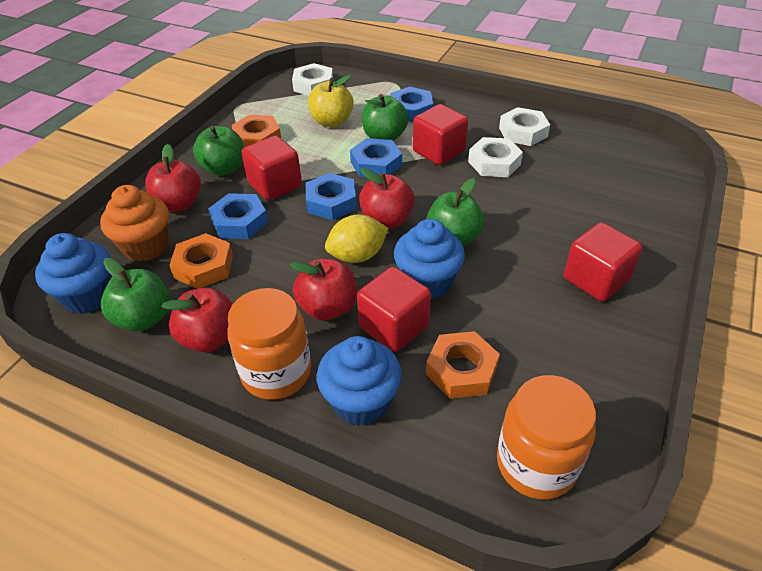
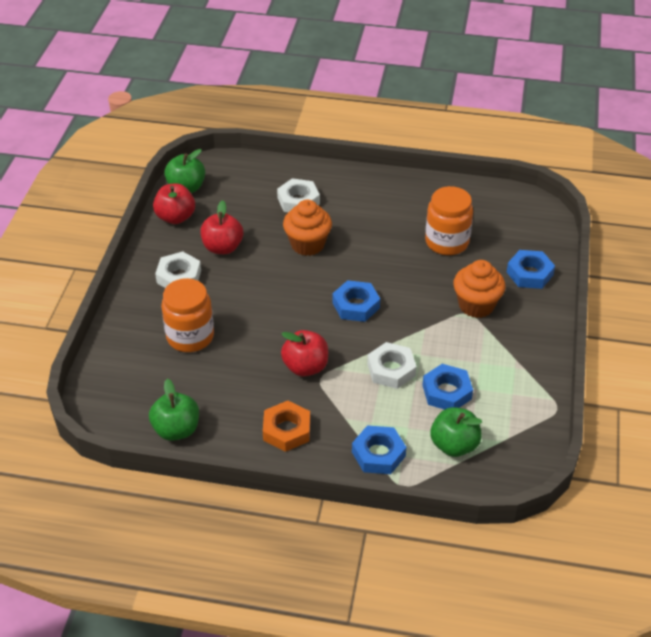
blue cupcake: [35,233,112,314] [317,336,402,426] [394,219,465,299] = 3 -> none = 0
green apple: [101,258,170,331] [193,126,244,176] [362,94,409,141] [426,178,484,246] = 4 -> [149,379,199,441] [164,149,205,193] [430,407,482,457] = 3
orange cupcake: [100,185,169,262] = 1 -> [283,200,332,256] [453,260,505,318] = 2
orange nut: [169,233,233,289] [231,115,281,147] [426,331,500,399] = 3 -> [263,401,310,452] = 1
red apple: [145,144,201,212] [161,287,233,352] [290,258,357,320] [359,168,415,229] = 4 -> [153,183,195,224] [200,200,243,254] [281,330,328,377] = 3
red cube: [241,136,302,200] [357,267,431,352] [413,104,468,165] [564,222,642,302] = 4 -> none = 0
yellow apple: [308,75,354,127] = 1 -> none = 0
yellow lemon: [325,214,389,263] = 1 -> none = 0

